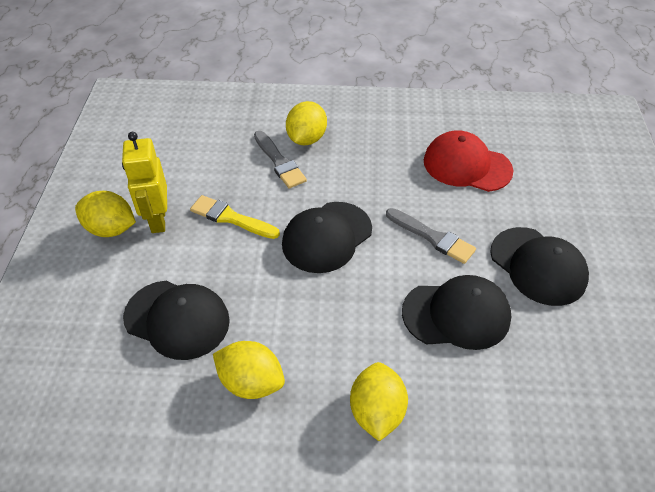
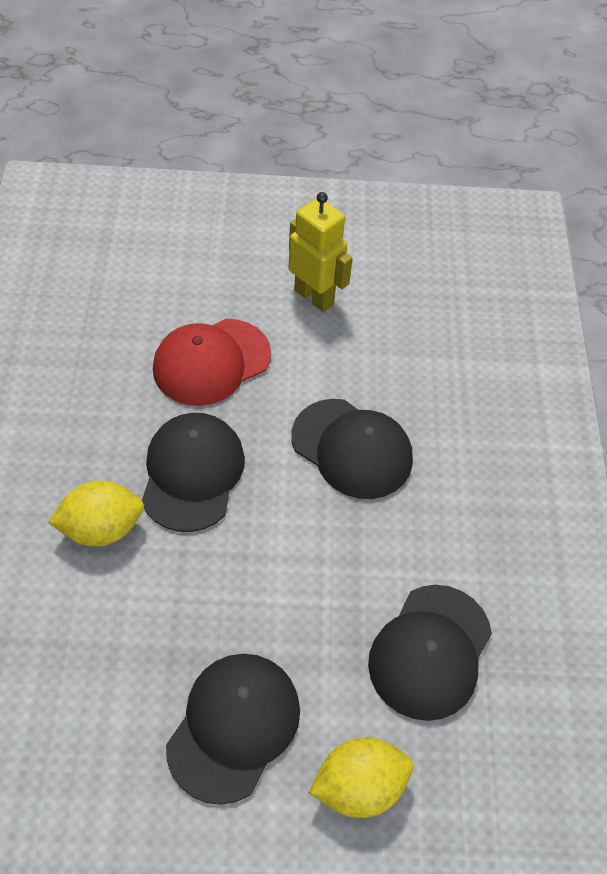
grey brush: [254,131,307,188] [386,208,476,264] = 2 -> none = 0
yellow brush: [190,195,280,239] = 1 -> none = 0
yellow lemon: [75,191,136,237] [213,341,285,399] [286,101,327,145] [350,362,408,441] = 4 -> [48,481,144,546] [309,737,413,818] = 2

